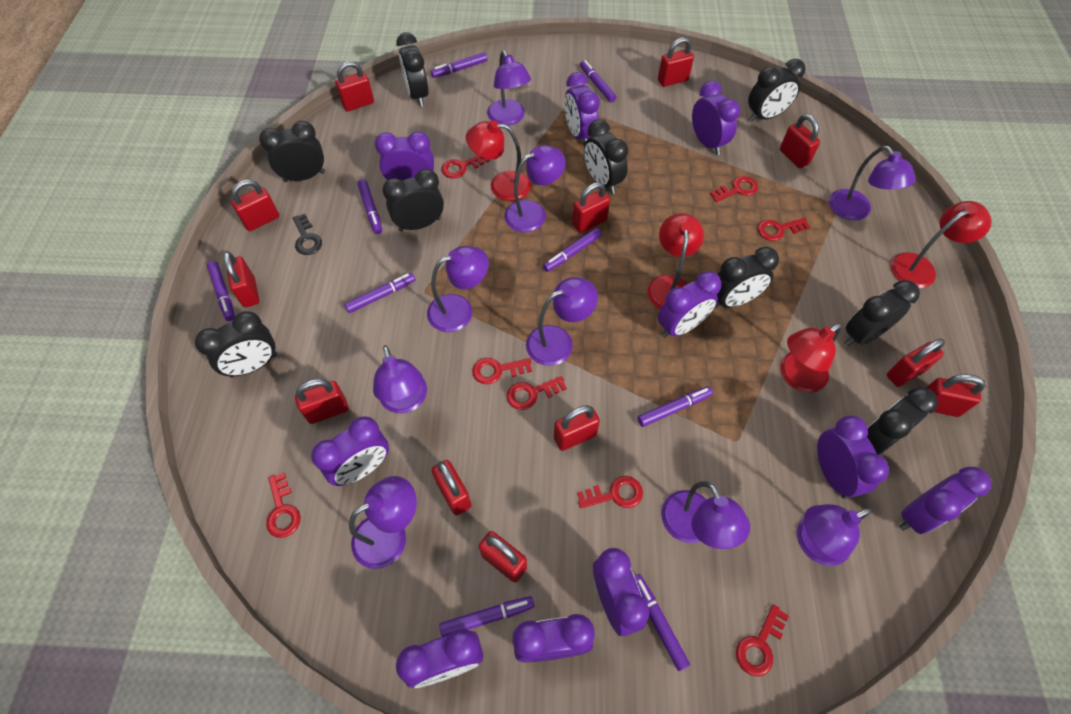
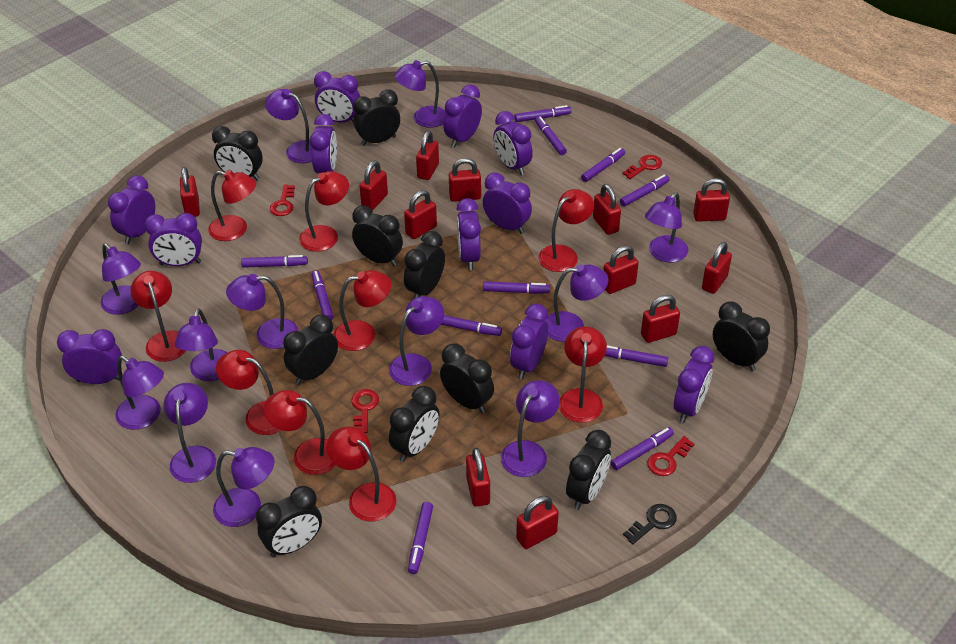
black clock: [195,311,277,377] [259,121,325,182] [382,169,444,232] [396,32,429,107] [584,119,628,194] [714,247,779,308] [748,59,806,122] [845,280,920,346] [867,387,938,455] = 9 -> [212,126,263,181] [256,486,322,557] [283,315,338,385] [352,205,403,266] [353,89,400,146] [389,386,440,462] [404,231,445,298] [440,344,494,413] [566,430,611,510] [713,301,770,371] = 10
purple clock: [311,416,389,486] [375,131,434,181] [396,629,483,688] [513,614,595,662] [564,72,600,144] [593,548,649,636] [658,271,721,338] [692,81,740,155] [817,416,889,499] [899,467,991,534] = 10 -> [57,329,122,384] [108,175,155,244] [144,213,202,266] [310,114,337,174] [314,71,360,123] [443,85,482,148] [456,198,481,270] [483,173,532,234] [493,111,533,176] [510,304,548,379] [674,346,714,423] = 11
purple lamp: [349,476,417,569] [373,345,427,413] [427,246,489,332] [487,50,531,126] [504,145,566,232] [526,277,598,366] [661,481,750,549] [797,504,871,566] [829,146,916,221] = 9 -> [101,243,141,315] [115,356,164,430] [163,383,216,483] [175,309,228,381] [213,447,274,527] [226,274,299,349] [265,89,312,163] [389,296,444,386] [394,60,446,128] [501,380,560,477] [545,264,609,342] [645,192,688,262] = 12
purple marker: [207,261,235,321] [344,273,415,313] [357,179,382,234] [431,52,488,78] [439,596,534,637] [543,228,601,272] [580,60,617,102] [635,574,690,671] [638,386,713,427] = 9 -> [241,255,308,268] [311,270,334,320] [408,502,433,574] [441,315,502,336] [483,281,550,294] [514,105,572,122] [535,116,567,155] [581,148,625,182] [605,345,668,367] [610,427,674,470] [620,175,670,207] = 11
red key: [266,473,301,538] [441,155,490,179] [472,358,532,384] [507,376,567,410] [577,476,643,508] [710,176,758,202] [736,604,789,676] [758,218,810,241] = 8 -> [270,185,295,216] [351,389,379,433] [622,155,662,179] [647,436,695,476] = 4
red lamp: [466,120,531,201] [647,213,704,309] [780,323,842,393] [891,201,992,288] = 4 -> [130,271,185,362] [208,170,256,241] [216,350,281,435] [264,390,336,475] [299,171,349,252] [326,427,397,522] [333,270,391,351] [538,189,594,272] [559,326,607,423] = 9

